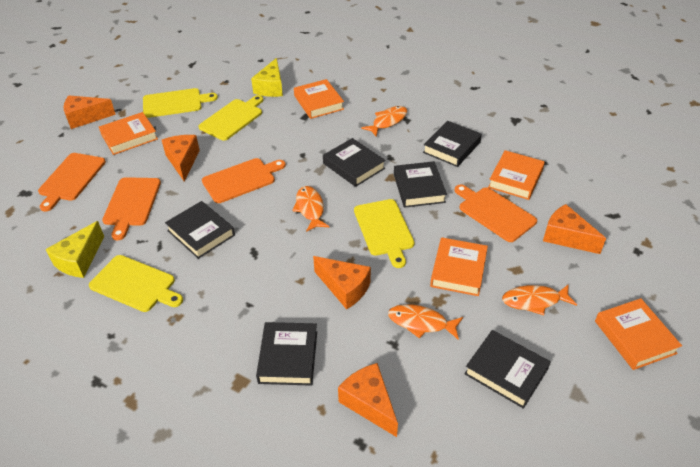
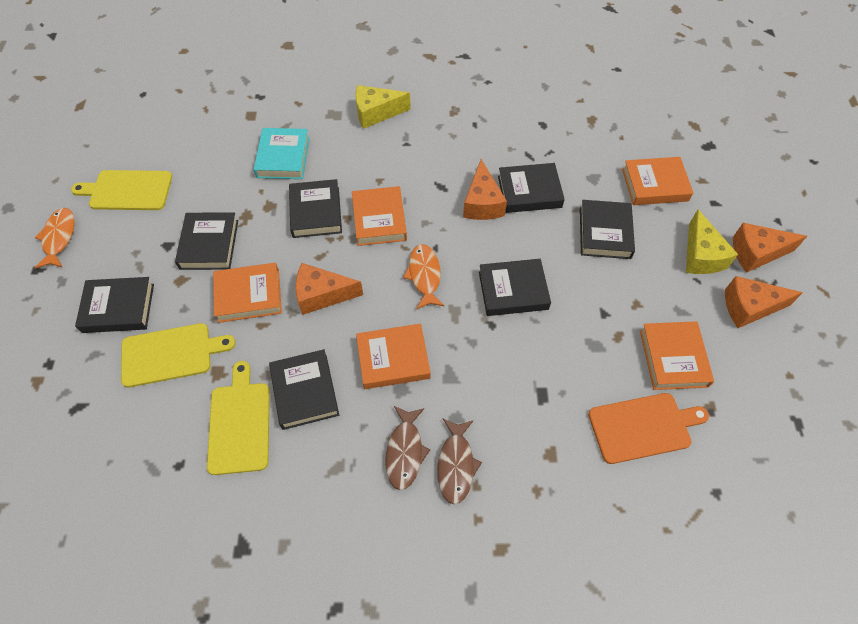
black book: [165,201,235,259] [256,322,317,386] [323,138,386,187] [394,161,447,208] [423,121,482,167] [464,330,551,409] = 6 -> [75,277,154,333] [175,212,238,270] [269,349,339,430] [289,179,342,238] [479,259,551,316] [498,163,565,213] [580,200,635,259] = 7
brown fish: none = 0 -> [385,406,430,490] [437,419,482,504] = 2
orange cheese: [64,95,116,129] [162,135,200,181] [313,256,371,310] [338,363,398,437] [543,204,606,254] = 5 -> [295,263,363,315] [463,159,507,220] [725,276,803,328] [733,223,807,273] = 4
orange cutting board: [38,153,106,211] [102,177,161,240] [202,158,286,203] [454,184,537,242] = 4 -> [588,393,709,464] = 1
orange fish: [292,186,330,232] [361,106,407,137] [388,304,463,340] [502,284,577,315] = 4 -> [34,208,75,269] [403,244,444,310] = 2
turquoise book: none = 0 -> [253,128,310,179] = 1
yellow cutting board: [89,255,183,312] [143,88,218,118] [198,95,263,141] [354,199,415,268] = 4 -> [71,170,172,210] [121,323,236,388] [207,361,270,475] = 3

